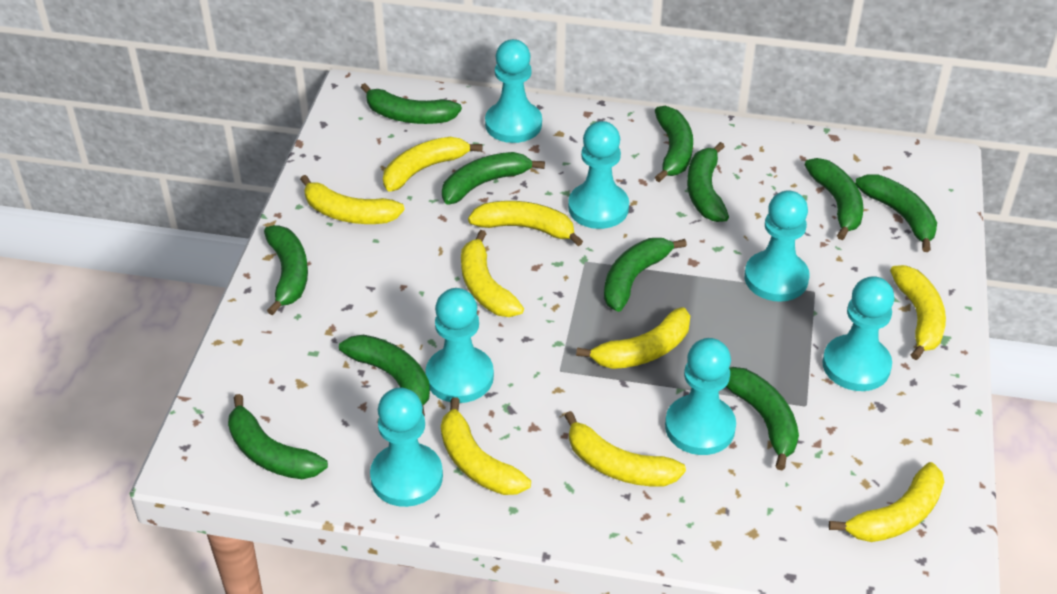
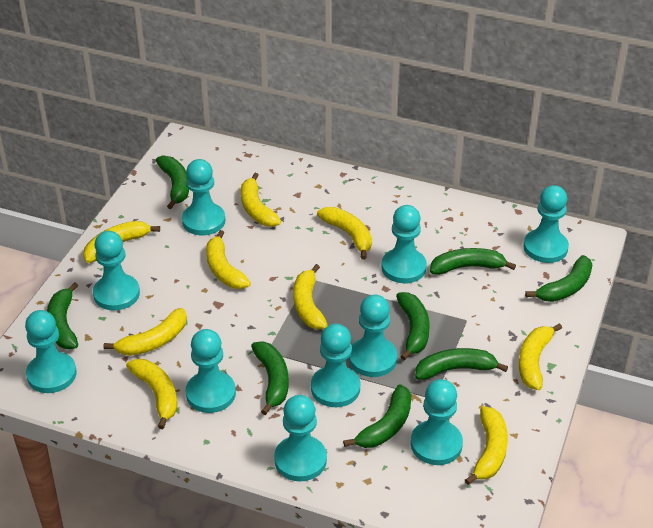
green banana: [228,394,328,479] [264,225,308,315] [339,335,430,417] [360,83,462,124] [442,152,545,205] [604,238,687,312] [655,106,693,182] [687,142,729,222] [726,367,799,470] [805,158,863,240] [855,174,937,252] = 11 -> [47,282,78,349] [156,155,189,209] [251,341,289,415] [343,384,411,448] [396,292,430,360] [415,348,508,380] [430,248,516,275] [525,255,592,302] = 8
turquoise pawn: [370,387,443,507] [425,288,494,403] [485,39,542,143] [568,121,629,229] [665,338,736,455] [744,190,810,302] [822,276,894,391] = 7 -> [25,310,77,393] [93,231,140,311] [182,159,225,235] [186,329,236,413] [274,395,327,481] [311,324,360,407] [349,295,397,377] [381,205,427,283] [411,379,463,465] [524,185,569,263] = 10

